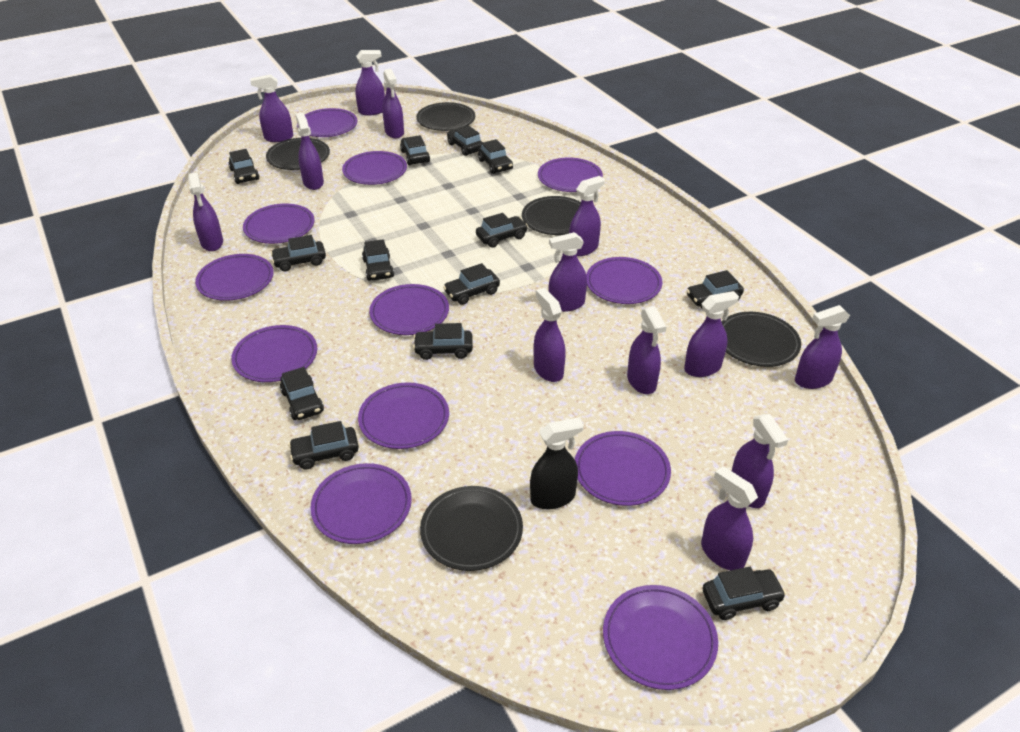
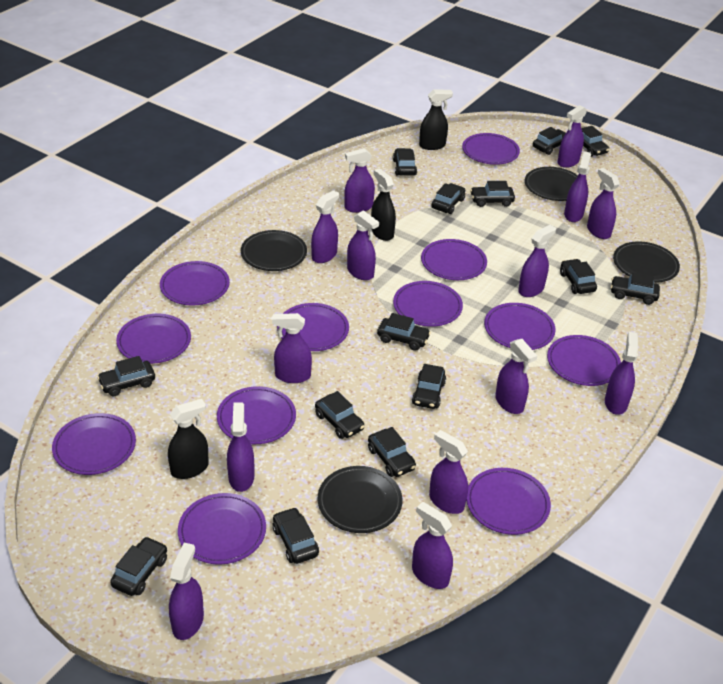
black car: [228,149,259,184] [271,235,326,271] [280,367,324,420] [288,421,359,470] [362,239,394,281] [400,135,430,165] [413,323,473,360] [443,263,500,305] [447,125,483,156] [476,213,528,248] [478,139,513,174] [686,270,744,308] [702,567,786,620] = 13 -> [97,356,155,397] [110,537,167,596] [272,507,319,564] [315,391,365,439] [368,427,416,477] [377,313,431,351] [393,148,417,176] [412,364,446,409] [432,183,465,214] [470,181,515,207] [533,127,566,155] [560,259,597,294] [581,126,609,157] [611,272,660,305] = 14
black plate: [266,138,330,170] [416,102,475,131] [420,486,523,571] [522,196,581,235] [721,312,801,367] = 5 -> [241,230,307,271] [318,466,403,533] [525,167,578,201] [613,241,680,283] = 4
black spray bottle: [530,417,584,509] = 1 -> [168,399,209,479] [371,168,396,241] [419,89,453,150] = 3
purple spray bottle: [188,172,223,251] [250,74,293,142] [295,112,324,190] [356,50,385,116] [382,69,404,138] [534,288,566,382] [548,232,587,312] [569,176,605,256] [627,306,666,394] [684,291,739,377] [701,466,758,570] [732,414,788,508] [795,305,850,389] = 13 -> [169,543,204,640] [227,402,254,492] [272,313,312,383] [311,190,339,263] [344,148,375,213] [347,210,379,280] [412,502,453,589] [429,430,468,514] [495,339,537,414] [518,225,556,297] [557,105,587,168] [564,151,591,222] [587,168,620,239] [605,332,638,415] = 14

